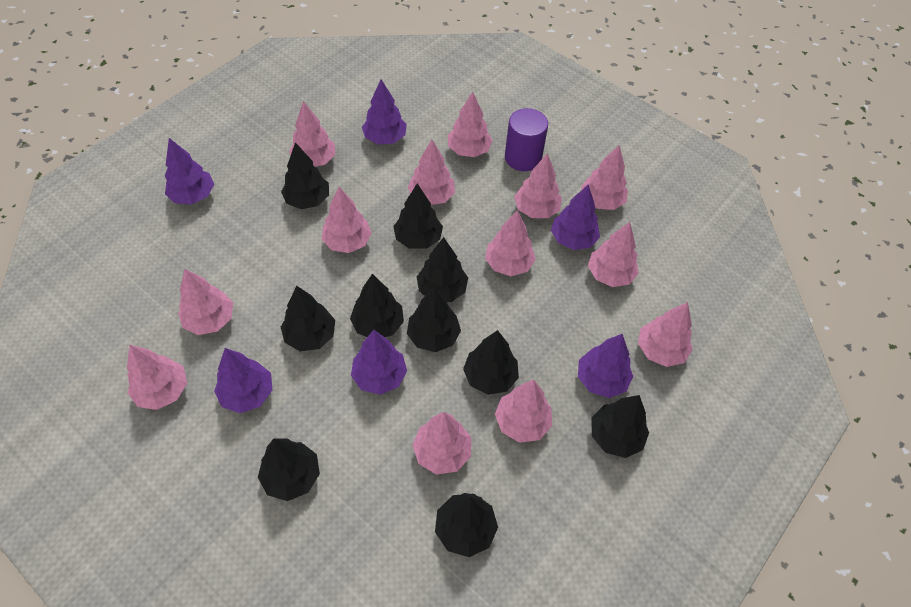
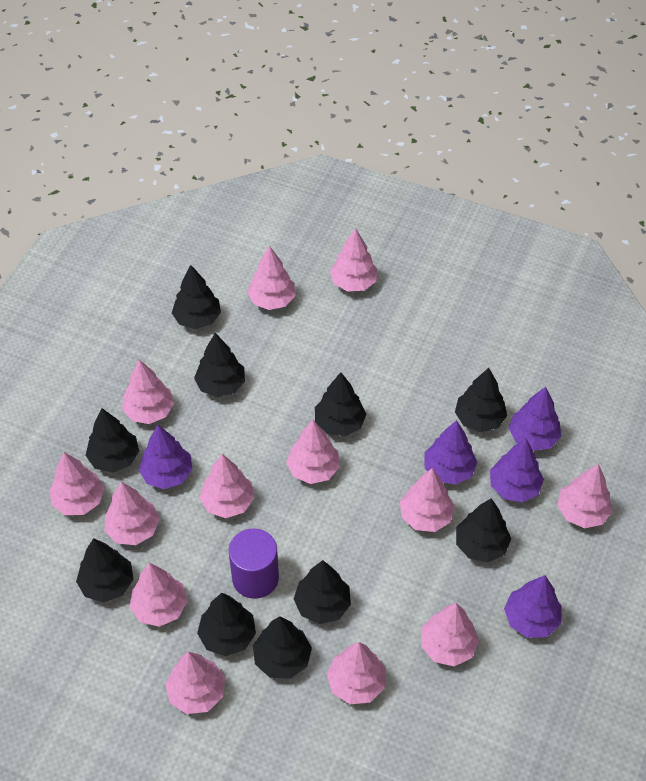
purple tree: [165,138,214,204] [214,348,272,413] [351,330,407,395] [362,79,407,145] [551,185,600,250] [578,334,633,398] = 6 -> [139,425,193,489] [424,420,477,485] [490,438,544,502] [504,575,562,638] [509,387,561,451] = 5

